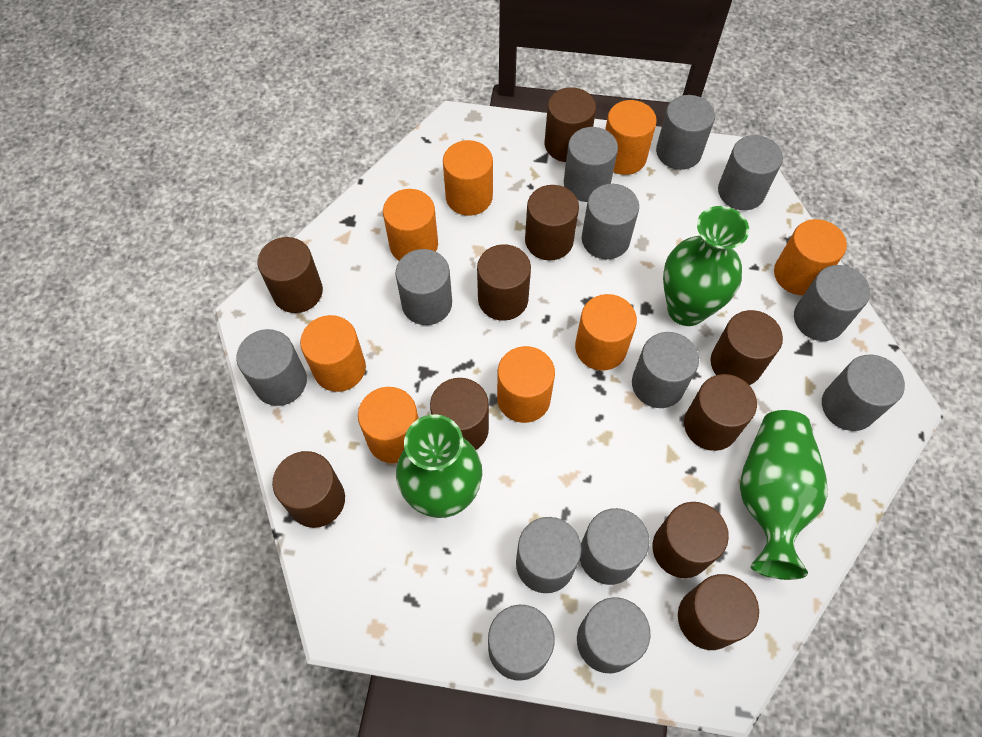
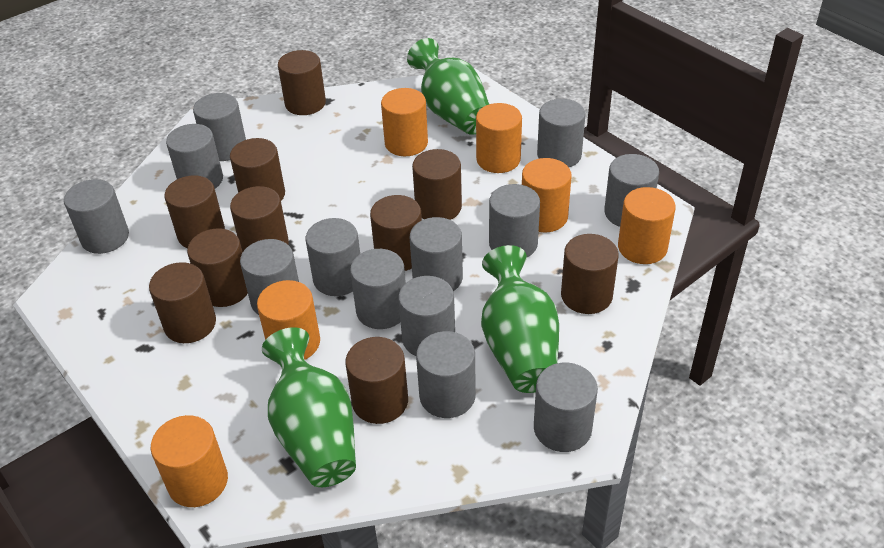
orange cylinder: [300,315,366,392] [358,387,419,463] [383,189,438,261] [443,140,493,216] [497,346,555,423] [575,294,637,371] [605,100,657,175] [774,219,847,295] = 8 -> [151,415,228,507] [257,280,320,360] [381,88,428,156] [476,103,522,173] [522,158,571,232] [618,187,676,264] = 6

